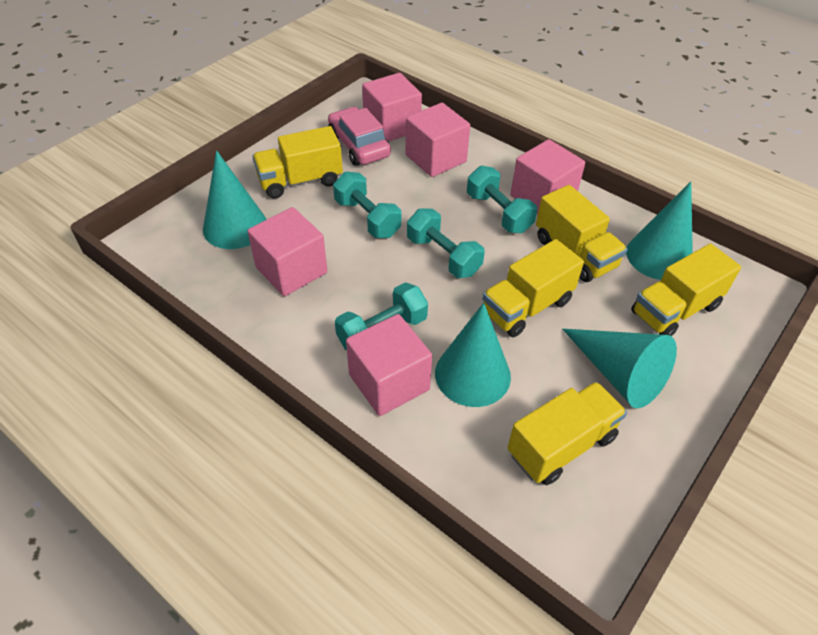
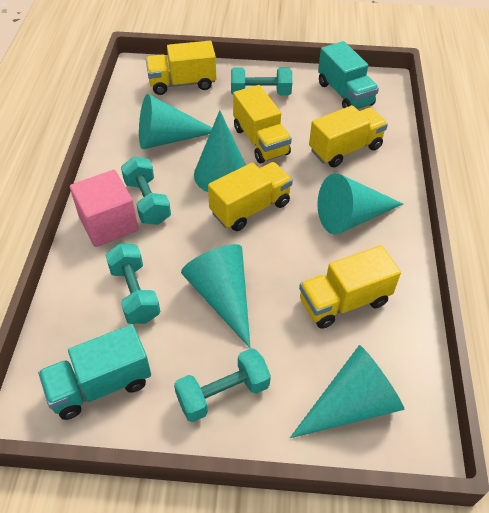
pink car: [328,107,391,166] = 1 -> none = 0
pink cube: [247,207,327,296] [346,314,432,416] [362,73,422,142] [405,103,470,177] [511,139,585,214] = 5 -> [70,170,138,247] = 1
turquoise cone: [203,150,267,249] [435,303,511,407] [562,329,677,408] [626,182,693,280] = 4 -> [139,94,212,149] [181,244,251,348] [194,110,246,192] [290,345,404,438] [317,173,403,235] = 5
turquoise truck: none = 0 -> [38,324,151,420] [318,41,379,109] = 2

